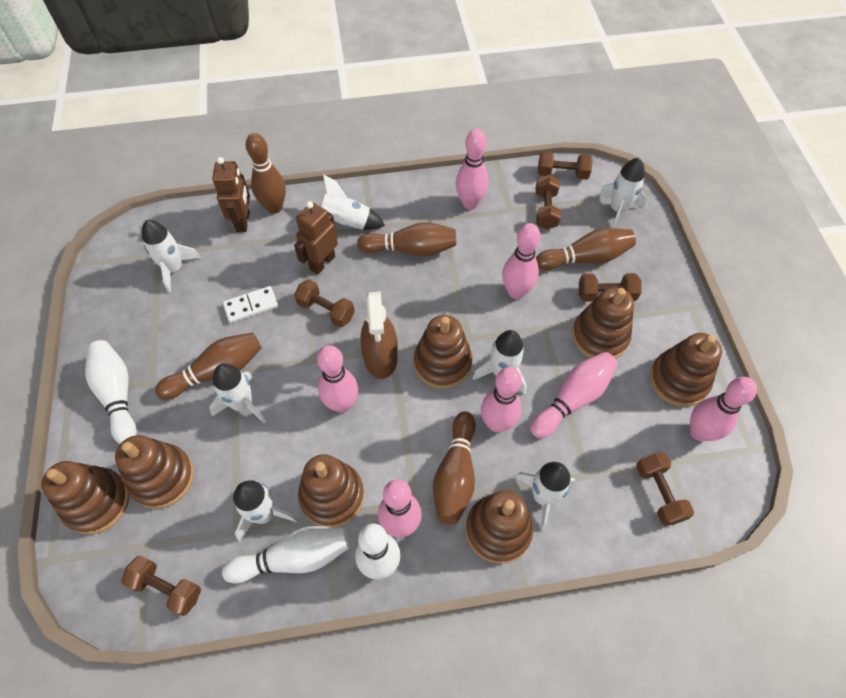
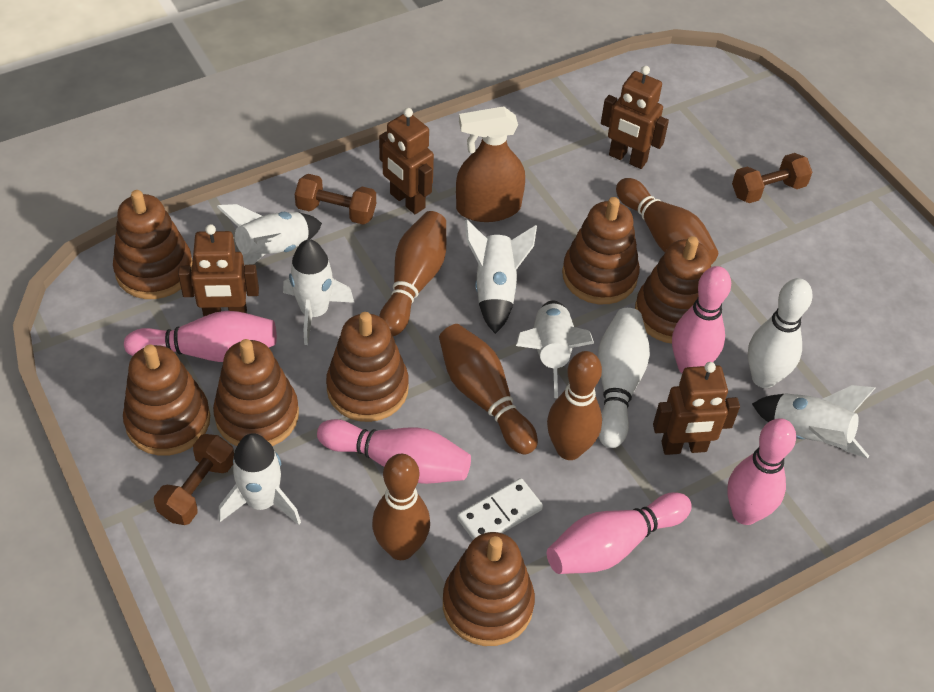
brown dumbbell: [121,555,201,616] [294,279,355,327] [536,174,561,229] [538,151,593,180] [579,273,641,301] [636,452,694,526] = 6 -> [154,434,234,525] [295,174,376,225] [732,153,812,203] = 3
brown robot: [212,157,250,232] [294,201,338,274] = 2 -> [178,224,259,317] [379,108,434,214] [601,66,669,169] [653,362,740,455] = 4
pink bowling pin: [317,345,358,413] [378,479,422,538] [455,129,489,209] [481,367,522,433] [502,223,540,299] [530,352,618,438] [690,377,757,441] = 7 -> [124,311,277,362] [317,419,471,484] [547,492,692,574] [672,266,731,373] [727,418,796,525] = 5
white bowling pin: [85,340,137,444] [222,526,350,584] [355,523,400,579] = 3 -> [598,308,650,448] [748,278,813,388] = 2
white rocket: [142,220,201,292] [209,364,266,424] [233,479,298,541] [320,174,385,230] [472,330,526,394] [515,462,575,531] [598,158,647,228] = 7 -> [217,204,322,265] [219,433,301,525] [283,239,354,345] [465,220,537,334] [516,301,594,398] [752,385,876,459] = 6

